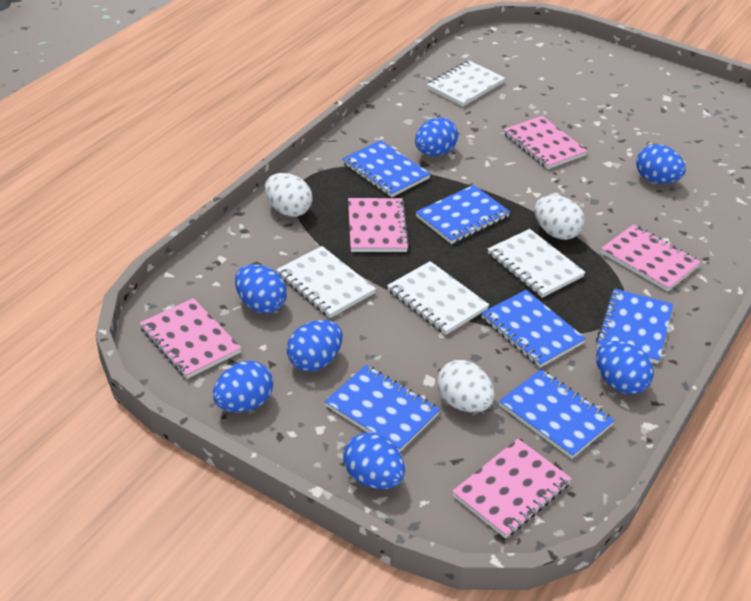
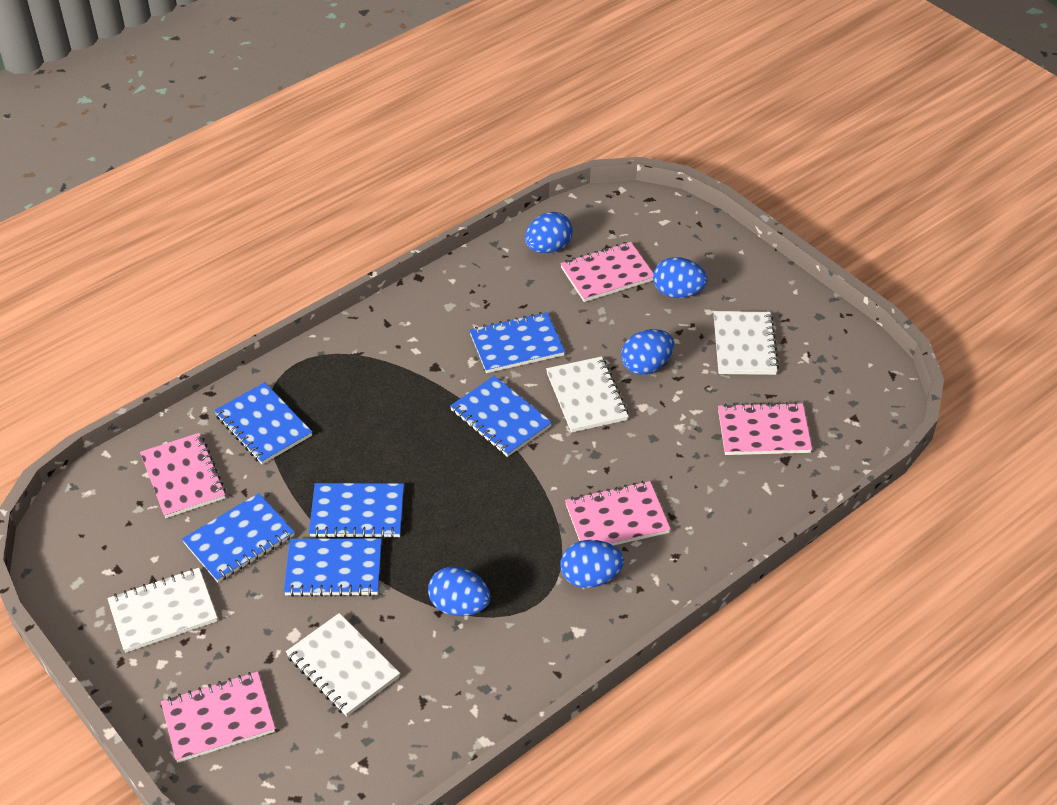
blue egg: [213,361,273,412] [235,264,287,314] [287,320,343,372] [343,433,405,489] [415,117,458,156] [596,341,654,394] [636,144,686,184] = 7 -> [428,567,491,616] [525,212,573,253] [561,540,624,588] [621,329,674,375] [653,257,707,298] = 5
white egg: [265,173,312,217] [437,360,494,412] [534,195,585,240] = 3 -> none = 0

